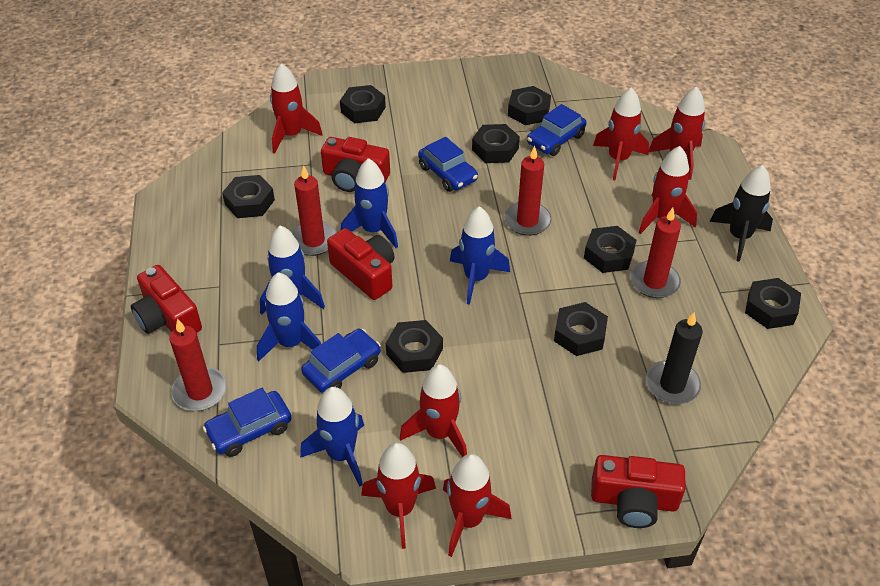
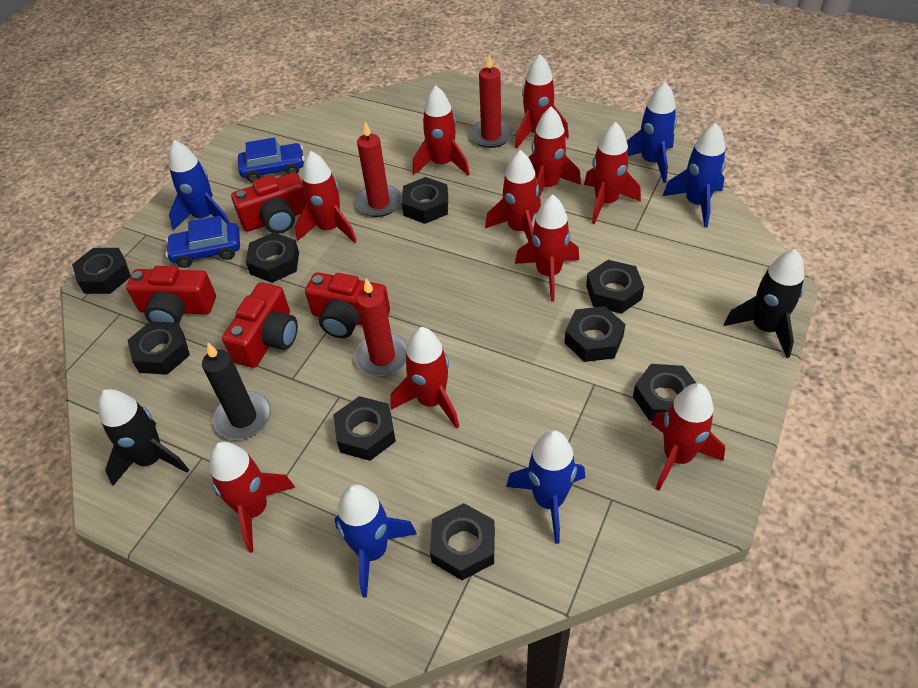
black nut: [222,175,275,218] [340,85,386,123] [386,320,443,373] [472,124,520,163] [508,86,551,125] [554,302,608,356] [584,226,637,273] [745,278,801,329] = 8 -> [72,248,131,294] [128,321,190,375] [246,232,299,283] [333,396,396,461] [402,177,448,224] [430,503,495,580] [564,306,625,362] [586,260,644,314] [633,364,696,421] = 9
black rocket: [710,165,773,262] = 1 -> [98,389,189,486] [724,249,804,358] = 2
blue car: [203,388,291,457] [301,329,381,393] [418,137,478,192] [527,104,587,156] = 4 -> [166,216,240,268] [238,137,305,183] = 2
red candle: [169,319,227,411] [291,165,337,256] [504,146,552,236] [630,208,681,298] = 4 -> [354,278,408,377] [355,122,402,217] [469,54,513,148] = 3
red rocket: [270,63,323,153] [361,443,436,549] [400,364,467,457] [443,454,512,557] [593,87,649,180] [638,146,697,234] [649,86,705,180] = 7 -> [209,442,296,553] [295,151,357,243] [390,327,459,429] [412,85,470,176] [485,150,541,242] [515,55,569,148] [515,195,579,302] [529,107,581,198] [584,122,641,224] [652,383,725,491] = 10

